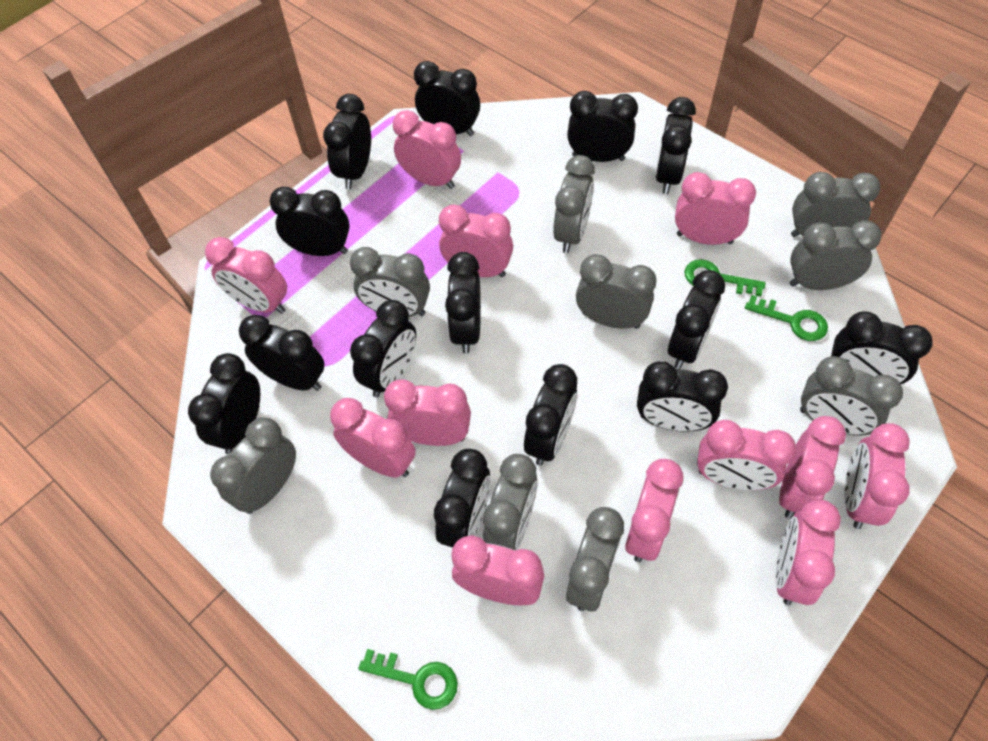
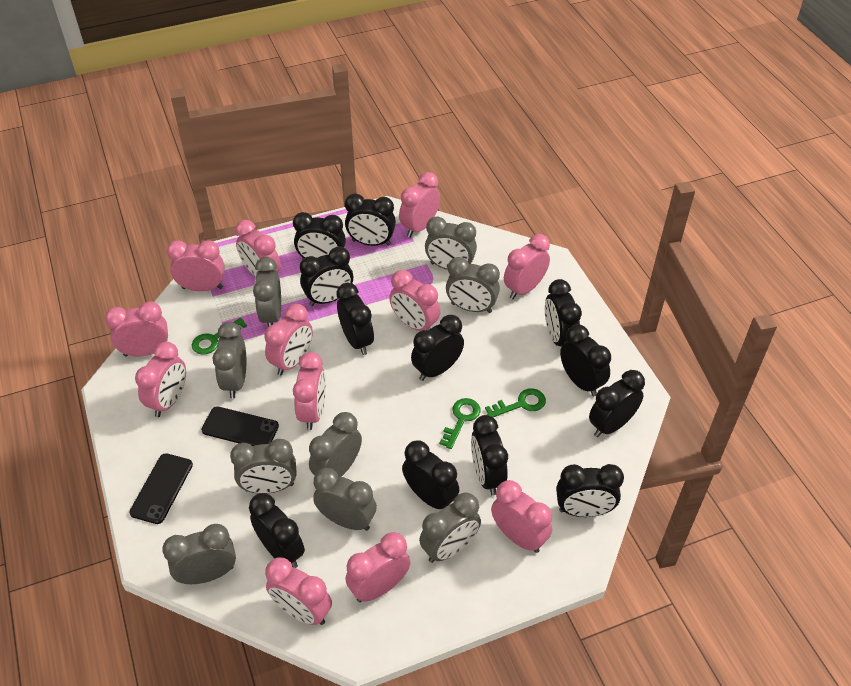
black clock: [188,353,260,455] [239,315,325,391] [269,187,350,256] [323,94,371,189] [350,300,416,397] [414,61,480,136] [434,449,491,548] [445,252,481,354] [524,364,577,466] [567,91,638,162] [637,361,728,432] [655,97,696,194] [668,270,725,369] [831,311,933,384] = 14 -> [249,493,305,568] [293,212,346,259] [300,247,353,306] [336,283,374,355] [345,193,396,246] [402,440,459,509] [411,315,464,381] [471,415,508,496] [545,279,582,346] [556,464,624,517] [560,324,611,397] [589,370,645,437] = 12
black phone: none = 0 -> [129,453,193,524] [201,406,279,446] = 2

